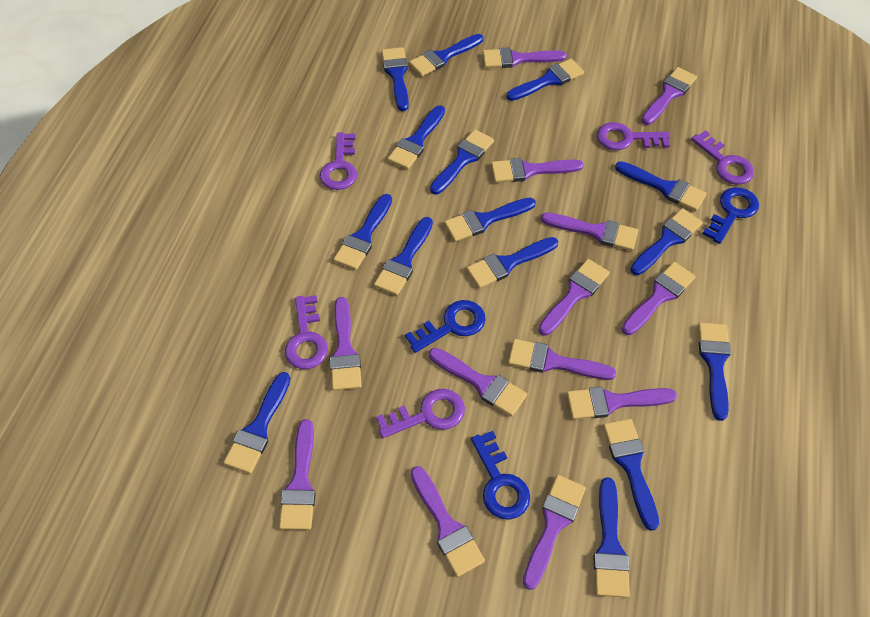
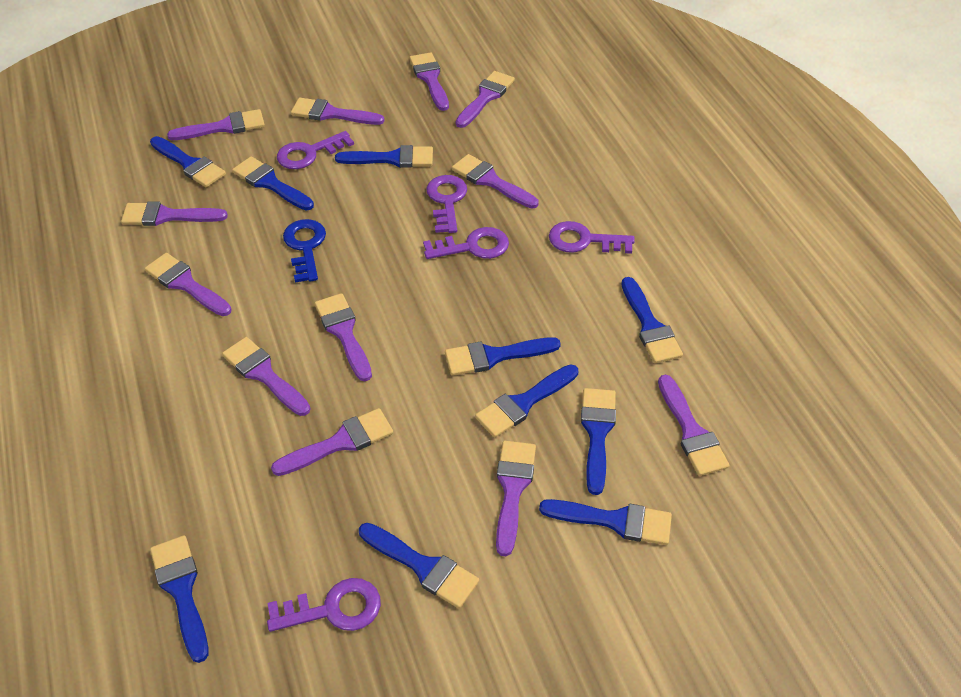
blue brush: [224,372,291,474] [333,194,392,270] [374,217,433,296] [381,47,409,111] [387,105,445,169] [409,34,483,76] [430,129,494,195] [444,197,536,242] [466,237,558,288] [506,58,584,101] [593,477,630,598] [603,419,659,531] [615,161,707,211] [630,208,703,275] [698,323,731,421] = 15 -> [150,136,226,187] [150,535,208,663] [232,157,314,210] [335,145,433,168] [359,523,479,608] [445,337,561,376] [475,364,578,438] [539,499,672,545] [581,388,616,495] [621,277,683,363] = 10
blue key: [405,300,486,353] [471,431,530,520] [703,187,759,244] = 3 -> [283,219,326,283] = 1
purple brush: [279,419,316,530] [330,297,362,391] [411,466,485,577] [429,348,527,416] [483,47,567,68] [491,158,584,182] [508,339,616,380] [523,475,586,590] [538,259,610,336] [541,213,638,251] [567,387,677,419] [622,262,695,335] [641,67,697,125] = 13 -> [121,201,228,226] [144,253,232,316] [167,109,265,140] [222,337,311,416] [271,408,393,476] [291,98,385,125] [315,293,372,381] [409,52,449,111] [452,154,538,209] [456,71,515,128] [496,441,536,556] [658,375,730,476] = 12

